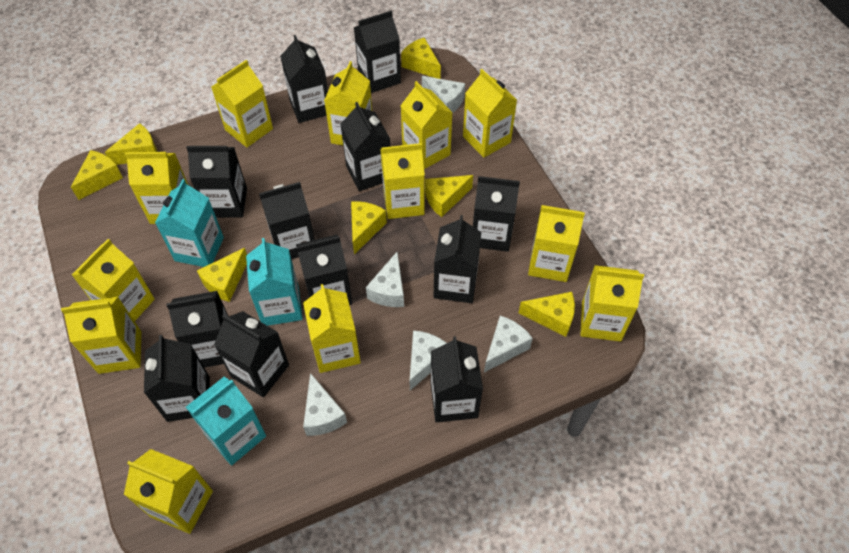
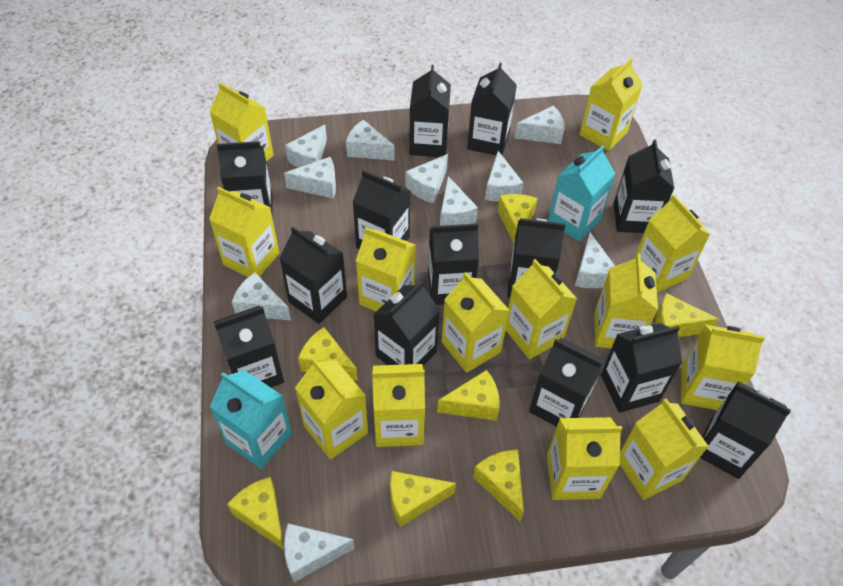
black carton: [144,335,210,422] [166,291,229,368] [186,146,247,218] [214,311,289,397] [259,182,315,259] [280,35,328,123] [296,235,352,305] [340,102,390,191] [354,11,401,93] [431,336,483,423] [434,215,481,303] [473,176,520,252] = 12 -> [213,305,284,388] [217,141,273,219] [279,227,347,324] [353,170,411,249] [373,281,440,366] [409,65,451,157] [428,223,479,305] [467,63,517,156] [507,218,566,297] [529,338,605,427] [601,323,682,413] [613,139,674,233] [700,381,791,479] = 13
turquoise carton: [155,179,224,267] [186,377,266,465] [246,238,303,326] = 3 -> [210,370,292,469] [548,145,616,241] = 2
white cheese: [303,373,347,436] [366,252,404,307] [409,330,446,390] [422,76,465,113] [484,316,533,372] = 5 -> [232,272,291,320] [284,157,336,198] [284,524,355,582] [285,124,327,168] [346,120,395,161] [405,154,448,203] [440,176,478,226] [485,151,523,202] [515,105,564,144] [575,233,615,288] = 10
yellow carton: [61,297,141,374] [72,239,155,321] [124,449,213,534] [125,152,188,224] [211,60,273,147] [303,284,361,373] [324,61,372,145] [380,143,425,219] [401,81,453,169] [463,69,517,158] [528,205,585,282] [581,265,644,342] = 12 -> [209,83,274,162] [209,187,279,277] [295,358,368,460] [356,227,416,311] [372,364,425,447] [441,272,510,373] [506,259,577,359] [547,417,622,500] [579,58,643,151] [594,253,658,348] [620,399,709,500] [634,195,711,293] [681,325,765,410] = 13

